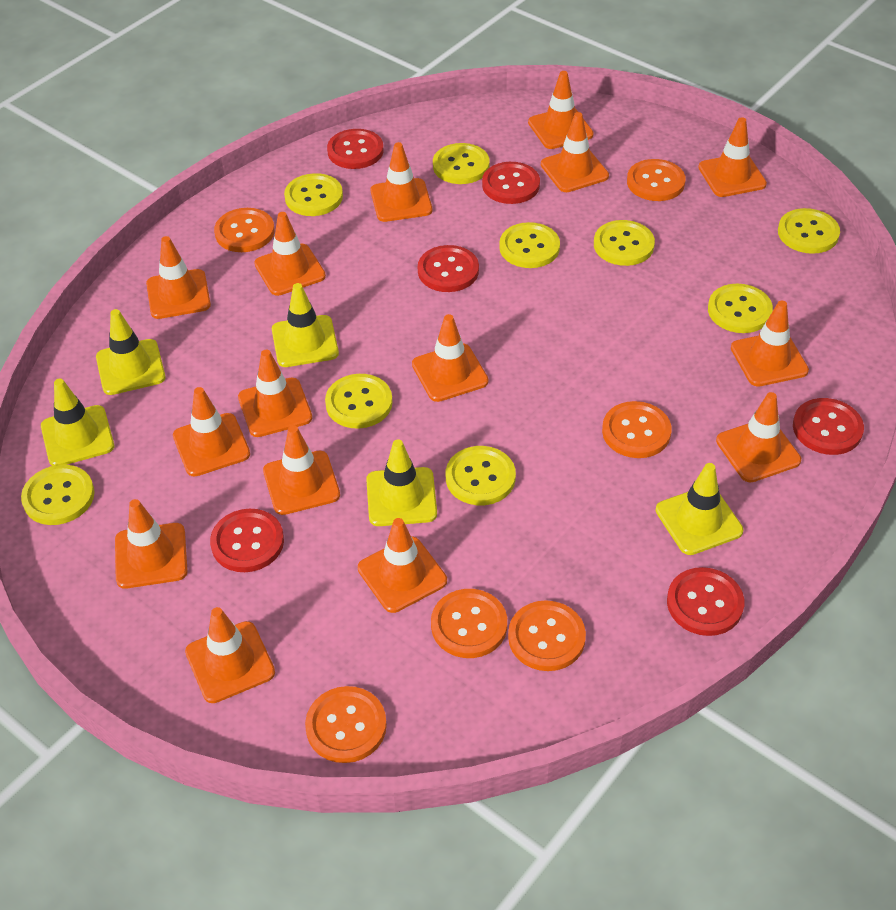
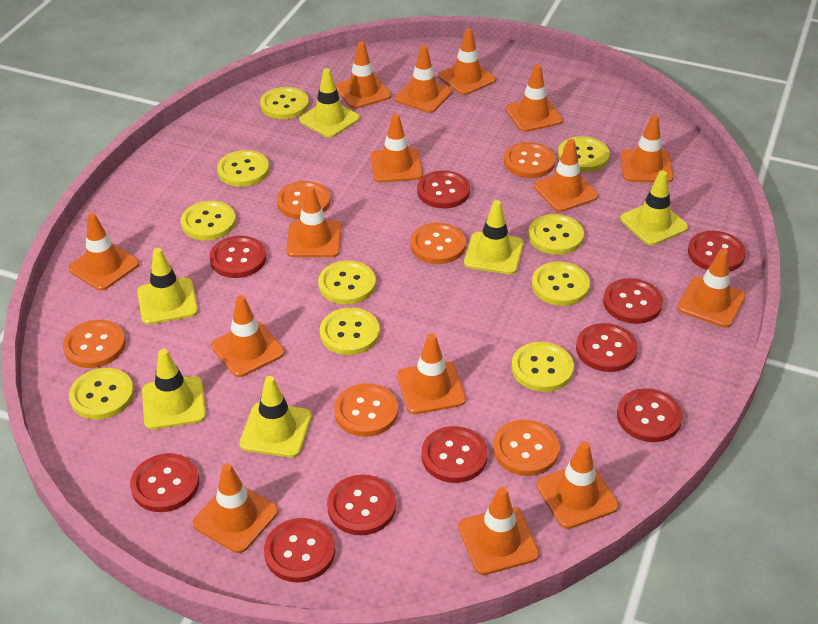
red button: [210,509,284,572] [327,129,384,169] [418,245,479,292] [482,162,540,204] [667,567,744,636] [793,398,864,455] = 6 -> [130,453,199,512] [209,236,266,278] [264,518,335,582] [327,474,396,535] [417,171,470,208] [422,426,488,483] [576,323,638,372] [603,278,663,324] [617,388,683,442] [688,231,746,272] = 10
yellow button: [21,465,95,525] [284,173,343,216] [325,374,393,429] [433,143,490,184] [446,446,516,505] [499,222,560,268] [594,220,655,266] [708,284,773,333] [778,208,840,254] = 9 -> [69,368,134,420] [181,201,236,241] [217,150,269,187] [260,87,309,119] [318,261,376,305] [320,308,380,355] [511,342,574,392] [528,214,584,255] [532,262,590,306] [558,136,610,172] = 10
yellow traffic cone: [41,378,114,466] [96,309,166,395] [272,283,339,367] [366,439,437,526] [656,463,743,555] = 5 -> [137,248,198,325] [142,349,206,430] [239,376,312,458] [299,68,360,138] [464,200,524,275] [620,171,688,245] = 6

